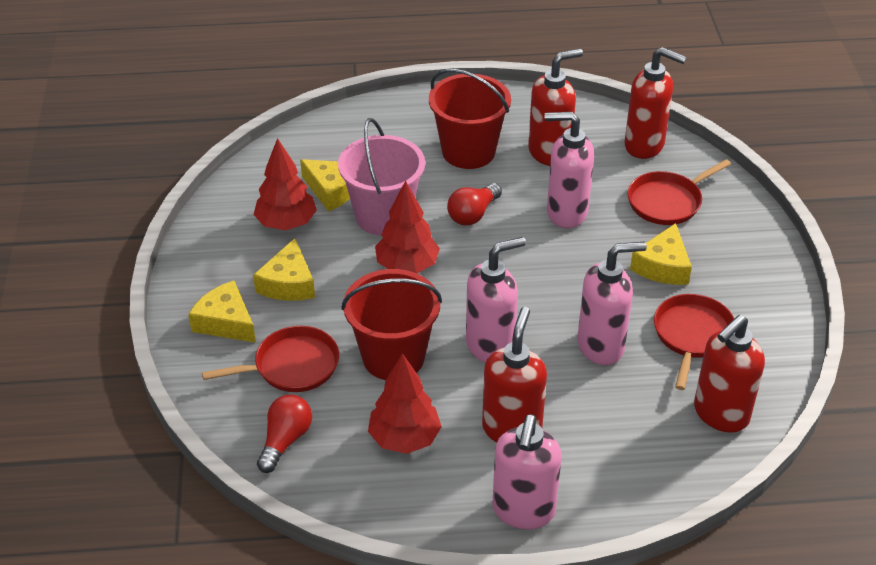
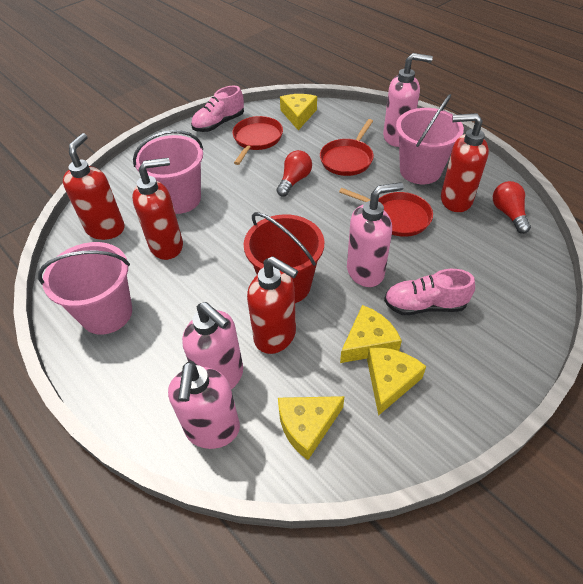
pink bucket: [338,118,425,235] = 1 -> [38,242,132,335] [133,130,203,214] [396,94,464,184] = 3
pink shoe: none = 0 -> [191,86,244,132] [384,269,475,315] = 2
red bucket: [341,269,442,380] [429,69,511,169] = 2 -> [244,212,324,303] = 1
red tree: [253,138,317,230] [368,353,442,454] [375,180,440,273] = 3 -> none = 0

